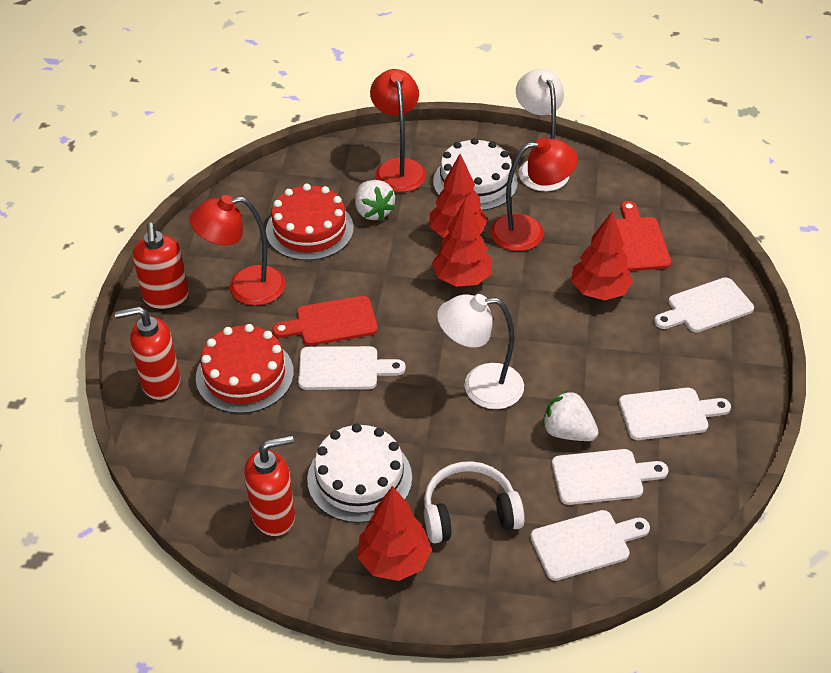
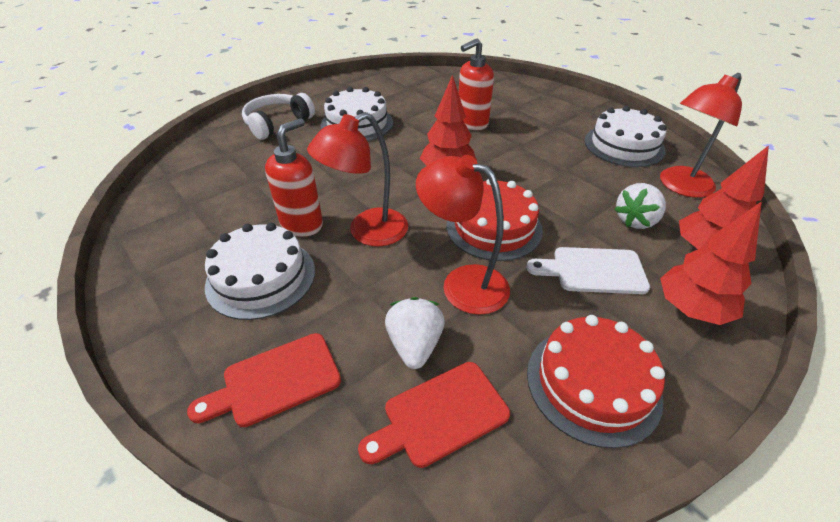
red soap dispenser: [115,306,180,400] [133,223,189,309] [244,435,295,536] = 3 -> [265,118,323,237] [458,38,494,130] = 2
red tree: [358,486,432,581] [429,154,488,238] [432,198,492,287] [571,211,633,300] = 4 -> [420,75,477,166] [660,202,762,325] [679,145,769,250] = 3
white cake: [307,423,412,523] [433,138,518,211] = 2 -> [205,223,315,320] [321,87,393,141] [584,106,667,167] = 3
white cutting board: [298,346,406,390] [530,510,650,581] [552,449,668,505] [619,388,731,440] [654,277,754,332] = 5 -> [526,247,650,294] = 1
white lamp: [437,294,524,409] [516,69,569,191] = 2 -> none = 0

